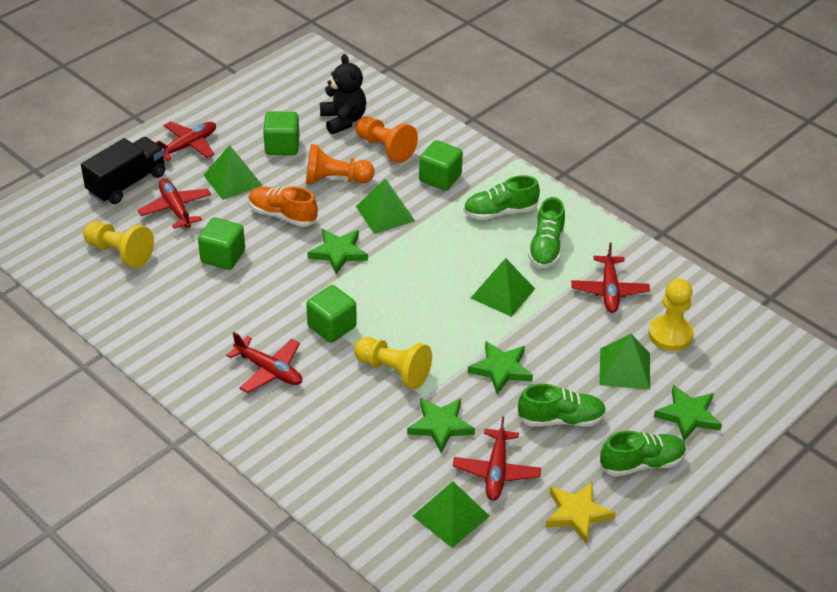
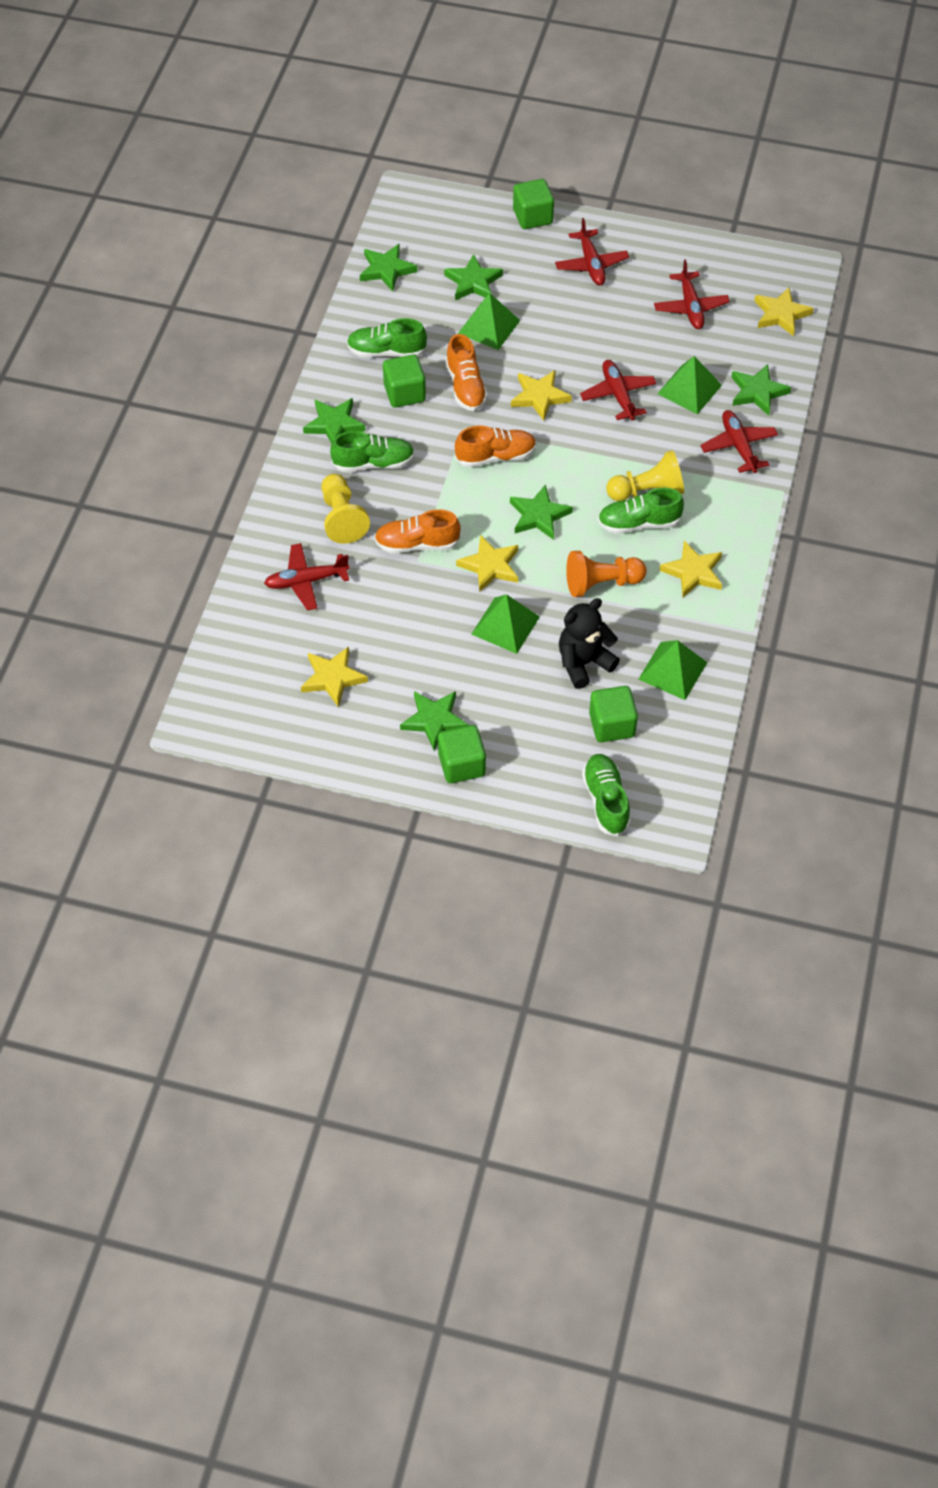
black truck: [81,137,165,204] = 1 -> none = 0
green pyramid: [204,145,263,200] [356,178,415,234] [413,481,489,548] [471,258,535,317] [600,334,650,390] = 5 -> [458,293,520,350] [472,594,540,654] [639,640,708,700] [657,356,722,414] = 4
green star: [308,229,368,275] [407,398,475,453] [468,341,533,394] [654,385,722,441] = 4 -> [303,398,366,444] [360,244,417,291] [400,691,469,751] [444,254,503,300] [510,484,573,540] [731,364,791,416] = 6
orange pawn: [306,144,374,184] [355,116,418,163] = 2 -> [566,551,647,597] = 1
orange shoe: [248,186,318,227] = 1 -> [374,509,461,553] [446,334,488,411] [455,426,536,467] = 3
yellow pawn: [83,221,154,268] [354,337,432,389] [648,278,694,351] = 3 -> [321,474,370,544] [606,450,684,501] = 2
yellow star: [546,481,616,544] = 1 -> [301,646,368,707] [456,535,518,592] [511,370,572,421] [659,541,722,597] [754,287,814,336] = 5

